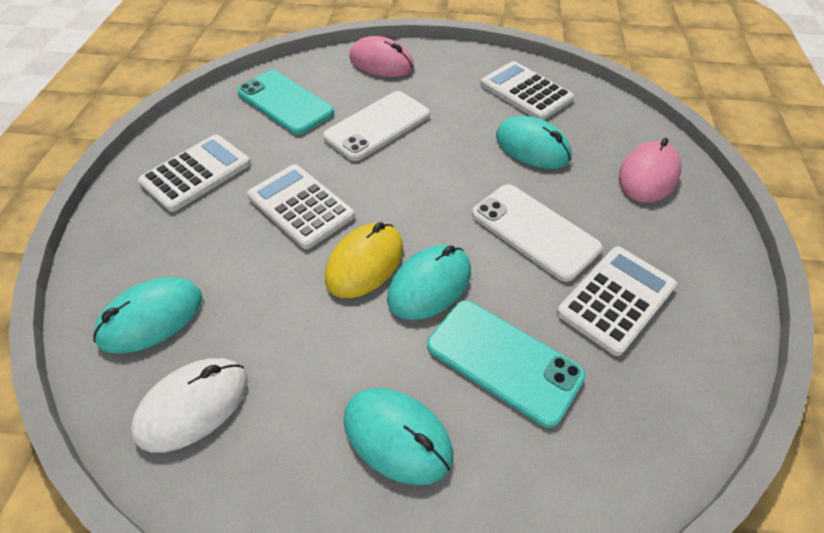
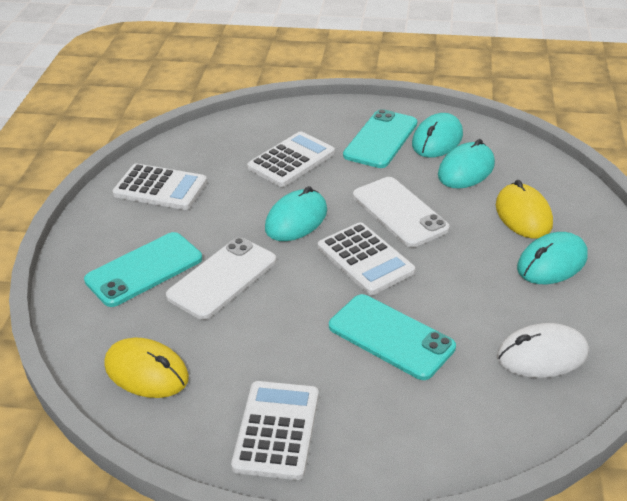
pink mouse: [349,36,414,77] [619,138,681,203] = 2 -> none = 0
turquoise phone: [237,70,334,135] [427,300,586,428] = 2 -> [84,232,202,307] [329,294,456,380] [343,109,417,168] = 3
yellow mouse: [325,222,403,298] = 1 -> [104,338,189,398] [496,180,553,239] = 2

